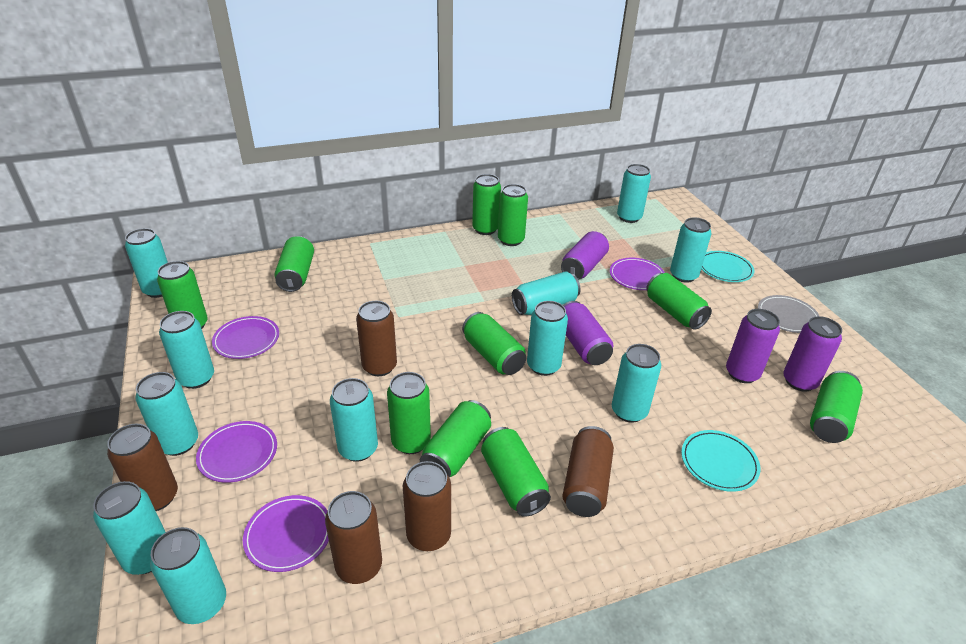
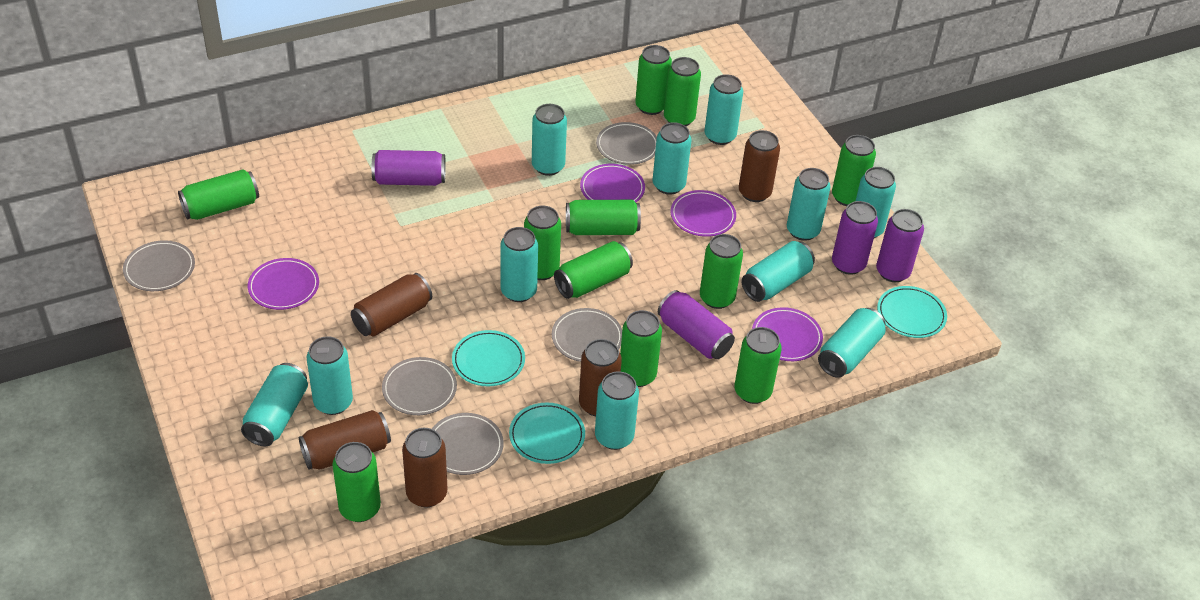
green can: [157,261,208,329] [275,236,314,292] [387,372,431,454] [420,400,491,478] [462,312,526,375] [472,174,501,235] [481,427,551,517] [498,184,528,246] [646,273,712,330] [810,371,863,443] = 10 -> [178,169,259,220] [332,442,381,522] [524,206,561,280] [554,241,633,299] [566,200,641,235] [620,310,662,387] [635,45,672,115] [664,57,701,126] [700,234,743,309] [734,327,782,404] [832,135,876,206] = 11
grey plate: [758,295,819,333] = 1 -> [123,240,195,291] [382,357,457,415] [432,413,503,475] [552,308,622,362] [596,122,657,165] = 5
turquoise plate: [681,430,760,492] [702,251,755,282] = 2 -> [452,330,525,386] [509,403,585,464] [877,286,947,338] = 3

